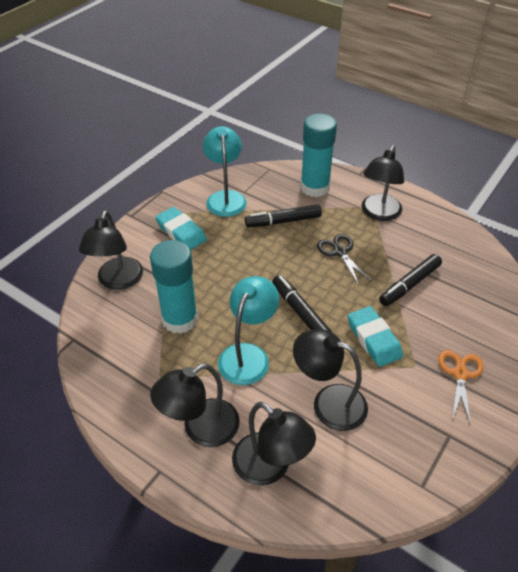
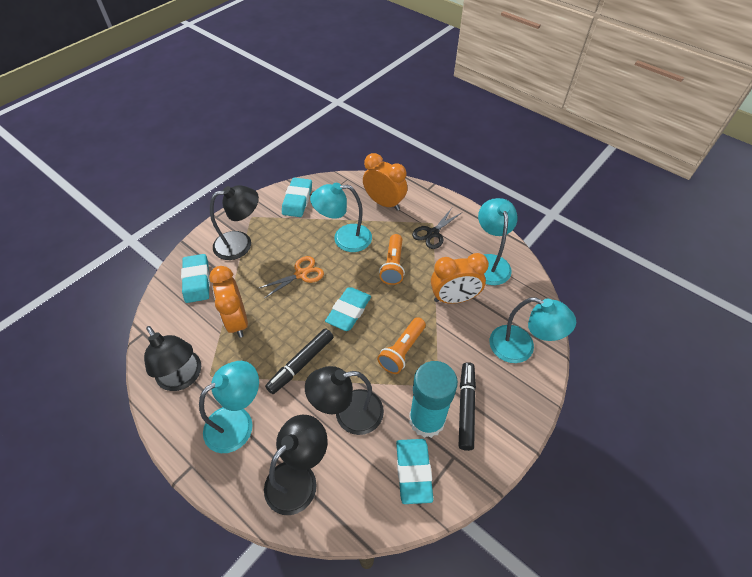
black lamp: [79,210,143,290] [150,363,240,447] [232,402,316,486] [293,329,368,431] [361,145,404,221] = 5 -> [144,326,201,391] [210,185,259,260] [264,415,328,515] [305,366,384,435] = 4
black marker: [245,204,322,227] [272,275,332,332] [379,254,442,306] = 3 -> [265,328,334,394] [459,362,476,451] = 2
orange clock: none = 0 -> [209,266,248,338] [363,153,407,211] [431,253,489,304] = 3
orange flashlight: none = 0 -> [377,317,426,374] [379,234,405,285] = 2
turquoise eraser: [155,207,207,250] [348,306,403,367] = 2 -> [181,254,210,303] [282,178,312,217] [325,287,371,331] [396,439,434,504] = 4
turquoise glue stick: [150,240,198,334] [300,113,337,197] = 2 -> [409,361,458,438] = 1
turquoise lamp: [203,126,247,217] [218,276,279,385] = 2 -> [199,361,259,453] [310,183,372,252] [478,198,518,285] [489,297,576,363] = 4

